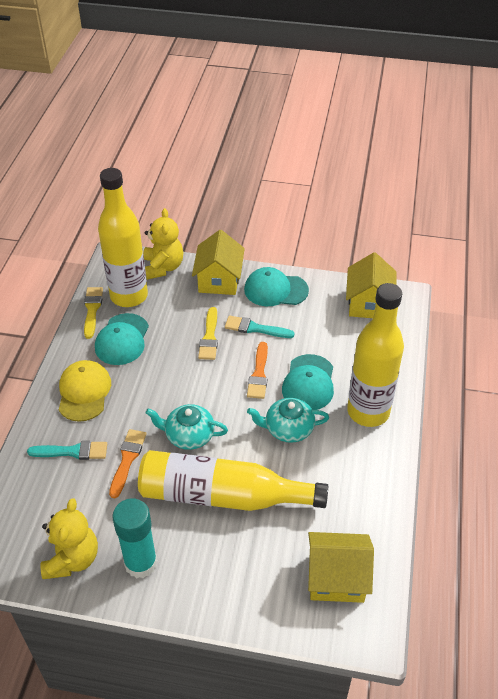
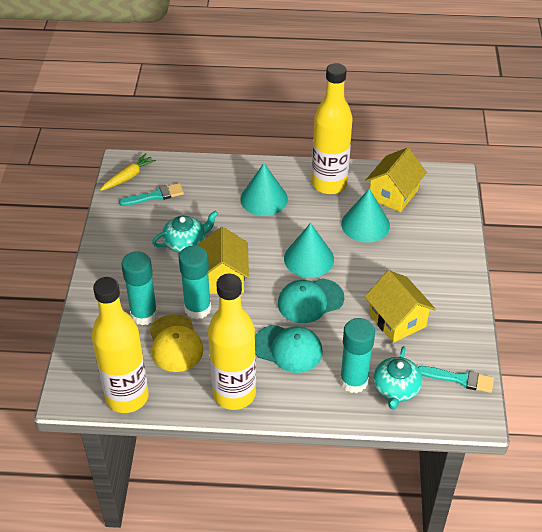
orange brush: [109,429,146,498] [247,342,268,399] = 2 -> none = 0
turquoise cap: [95,313,149,365] [244,267,309,306] [282,354,334,410] = 3 -> [255,325,323,373] [278,278,344,323] = 2
turquoise cone: none = 0 -> [240,163,288,216] [284,223,334,278] [341,189,390,243] = 3
turquoise glue stick: [112,498,157,578] = 1 -> [121,251,158,325] [179,245,211,319] [340,318,375,393] = 3
yellow brush: [84,287,103,339] [198,307,218,360] = 2 -> none = 0
yellow carrot: none = 0 -> [100,153,156,191] = 1
yellow teddy bear: [41,498,98,579] [143,208,183,280] = 2 -> none = 0

